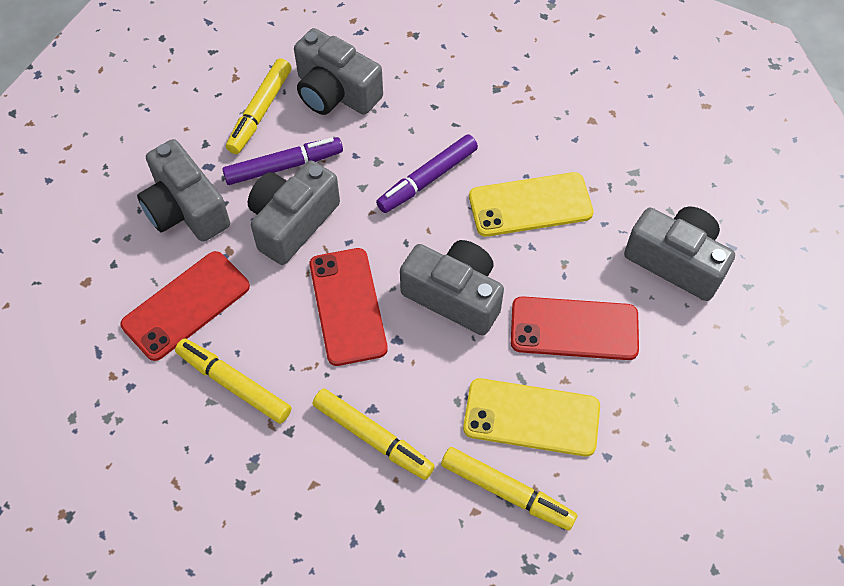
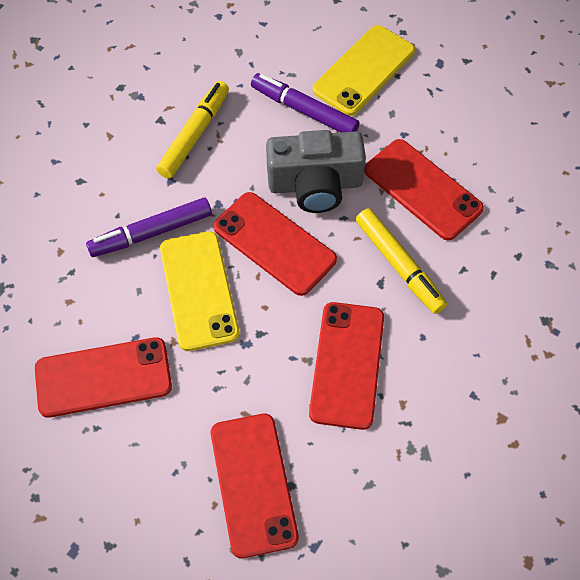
grey camera: [137,139,230,242] [248,160,340,265] [294,28,383,115] [400,240,504,336] [624,207,735,301] = 5 -> [266,130,366,213] = 1
red phone: [121,251,250,361] [309,248,388,366] [511,296,639,360] = 3 -> [35,337,172,418] [211,414,299,558] [213,192,337,296] [309,302,384,430] [364,139,484,240] = 5
yellow marker: [175,339,292,424] [226,58,292,154] [312,389,435,480] [441,447,577,531] = 4 -> [156,81,229,179] [356,208,447,314] = 2

